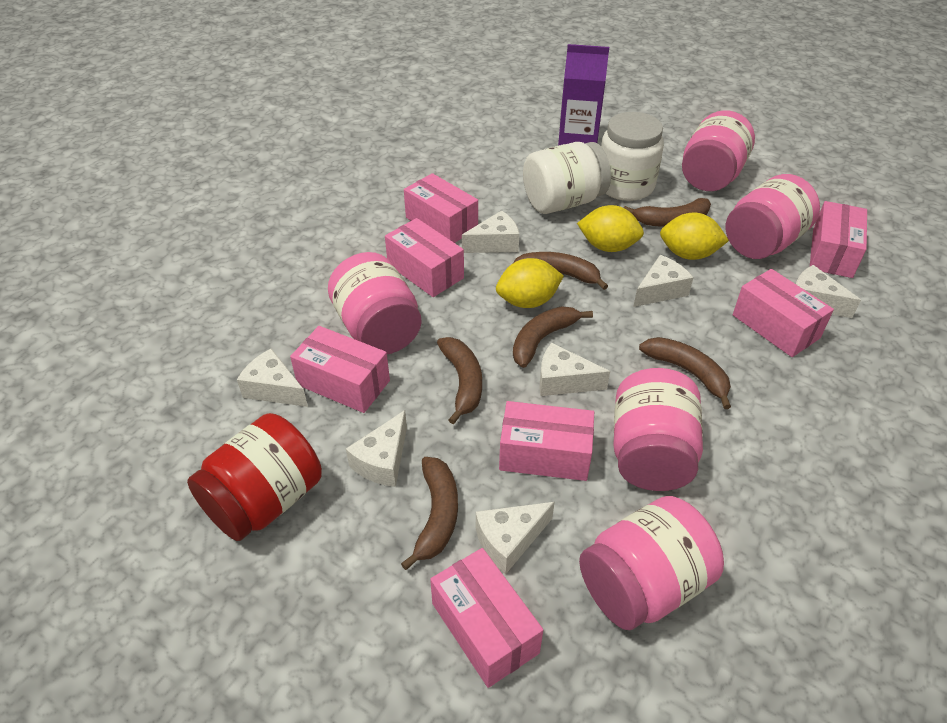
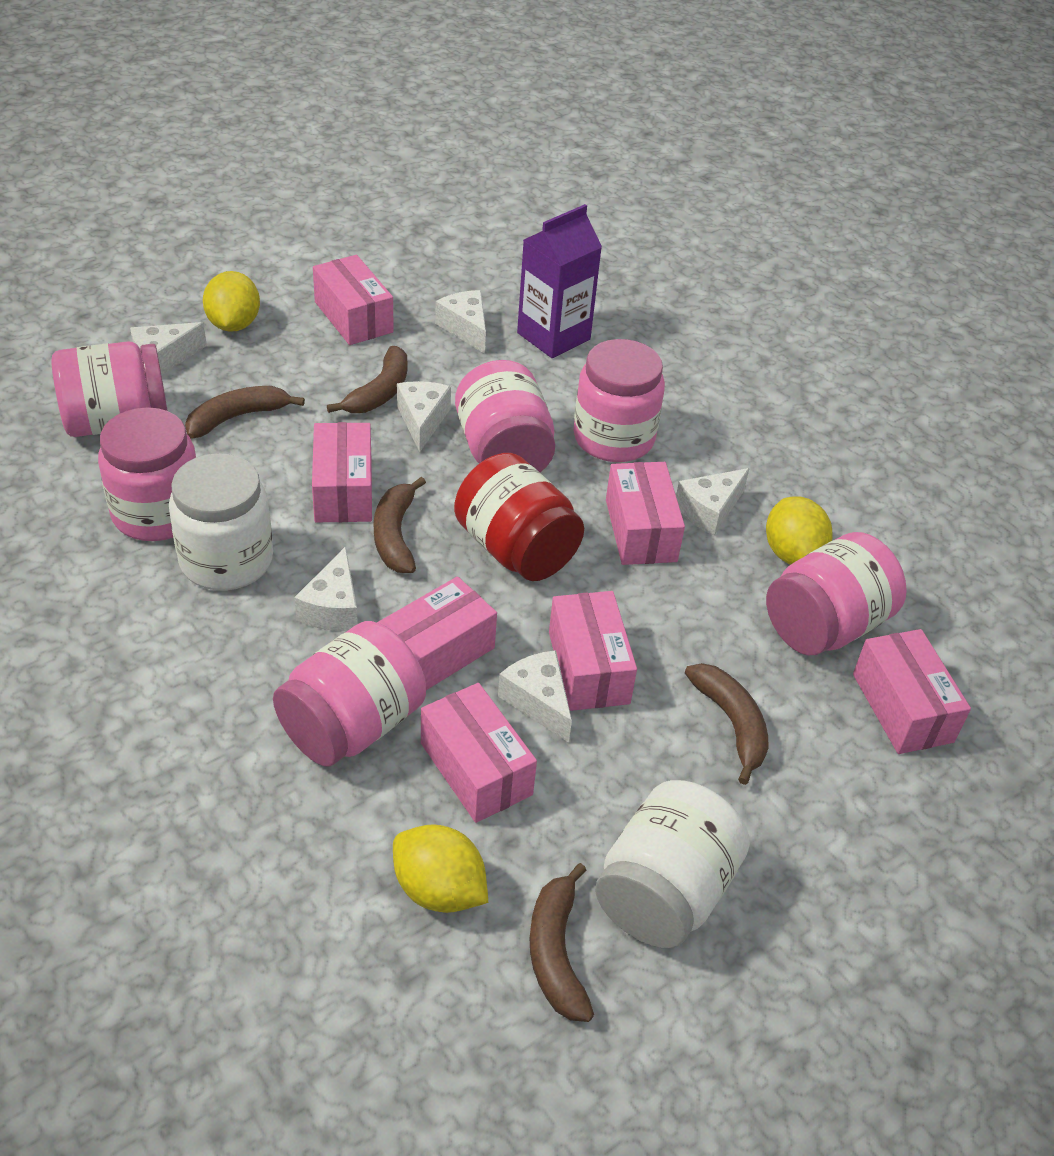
brown banana: [401,457,458,570] [437,337,482,424] [513,252,608,290] [513,306,593,368] [624,198,711,227] [639,337,731,409] = 6 -> [185,386,305,438] [327,346,407,413] [374,477,426,573] [530,863,594,1022] [685,663,769,785] = 5
pink jar: [328,252,422,354] [579,496,724,630] [613,368,703,491] [682,110,755,191] [726,174,820,259] = 5 -> [51,341,168,437] [98,407,196,541] [273,621,426,767] [455,360,555,472] [573,339,665,462] [766,532,907,655] = 6
white cheese: [237,348,308,407] [346,410,407,487] [462,211,519,253] [476,502,555,574] [539,343,610,396] [633,255,694,307] [796,265,861,318] = 7 -> [130,322,207,375] [294,546,358,631] [397,381,451,452] [435,290,486,354] [498,650,572,743] [676,468,750,536] = 6

